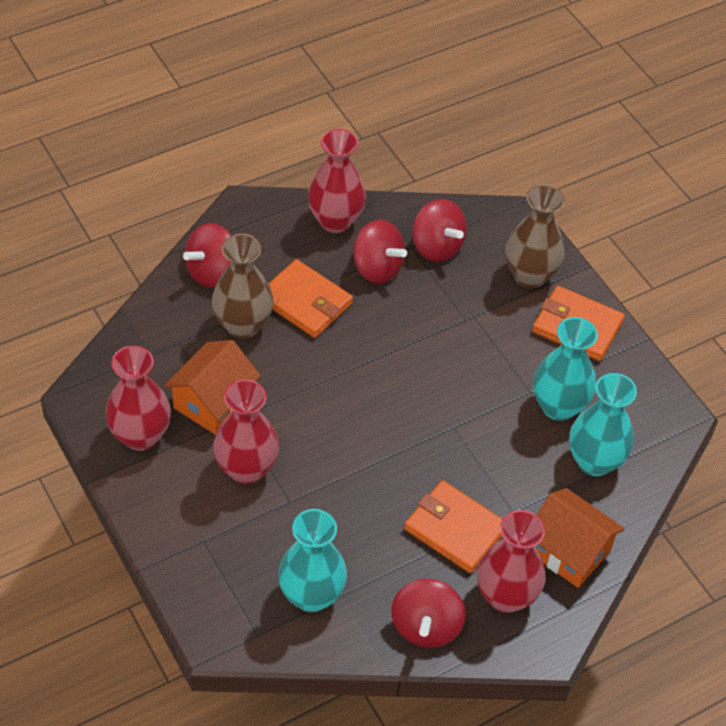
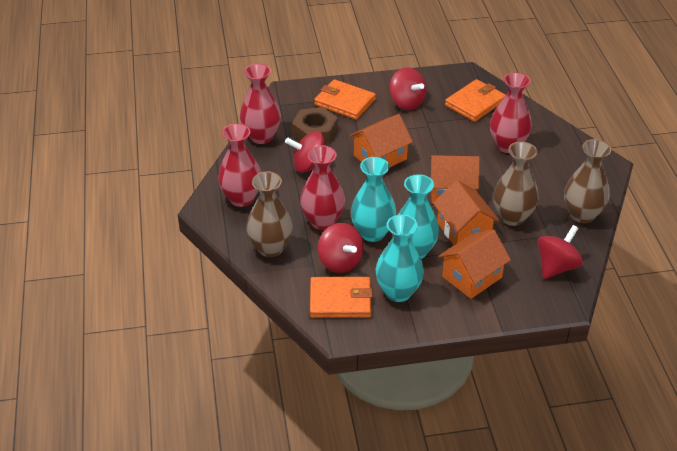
brown nut: none = 0 -> [292,107,338,143] = 1
brown vase: [212,234,273,339] [505,184,565,288] = 2 -> [246,172,293,257] [493,141,539,226] [564,139,611,223] = 3
orange house: [164,340,261,435] [535,488,625,588] = 2 -> [349,114,413,168] [429,155,480,204] [433,180,499,245] [438,229,511,299] = 4

